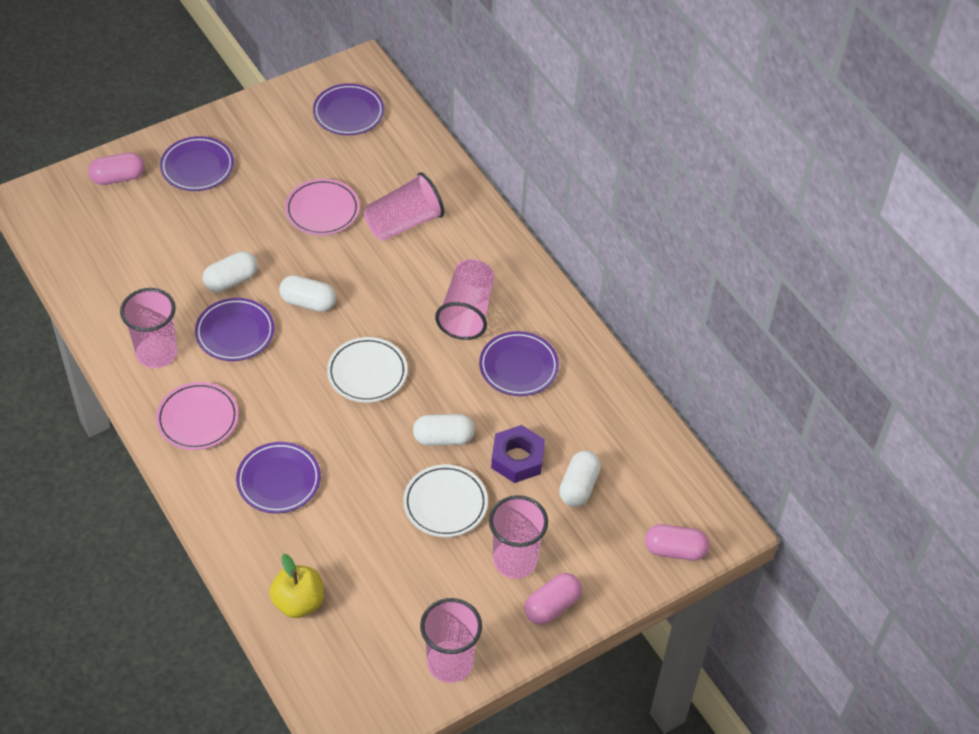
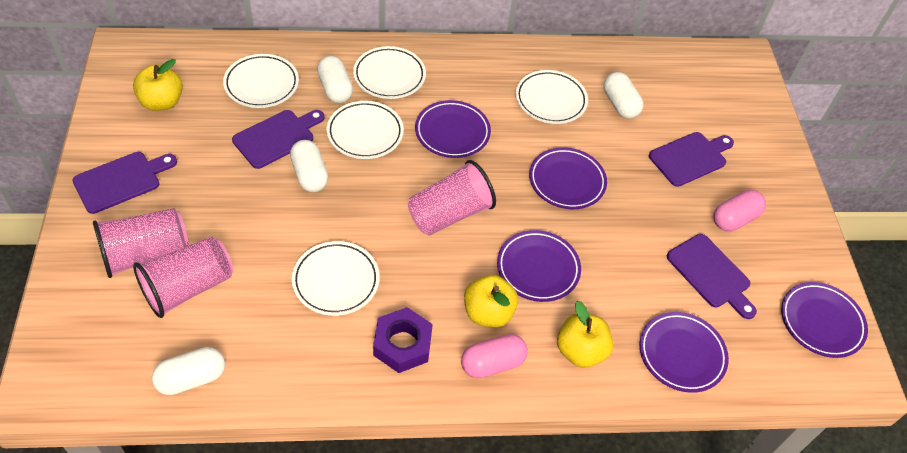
pink capsule: [88,152,145,185] [524,573,582,625] [645,524,710,561] = 3 -> [461,334,528,378] [713,190,766,232] = 2
pink cup: [120,288,177,368] [364,172,444,241] [420,598,482,683] [435,259,494,340] [489,495,548,579] = 5 -> [93,208,189,278] [133,237,233,318] [408,160,496,235] = 3
pink plate: [156,382,239,450] [285,179,360,236] = 2 -> none = 0
purple cutting board: none = 0 -> [72,152,177,214] [232,110,325,169] [649,132,734,187] [667,234,757,319] = 4
white plate: [327,337,407,403] [403,464,488,537] = 2 -> [223,54,299,108] [292,241,380,316] [327,101,404,159] [353,46,426,99] [516,70,588,124] = 5
yellow apple: [269,554,324,618] = 1 -> [133,59,183,111] [464,275,518,328] [557,301,613,368] = 3

